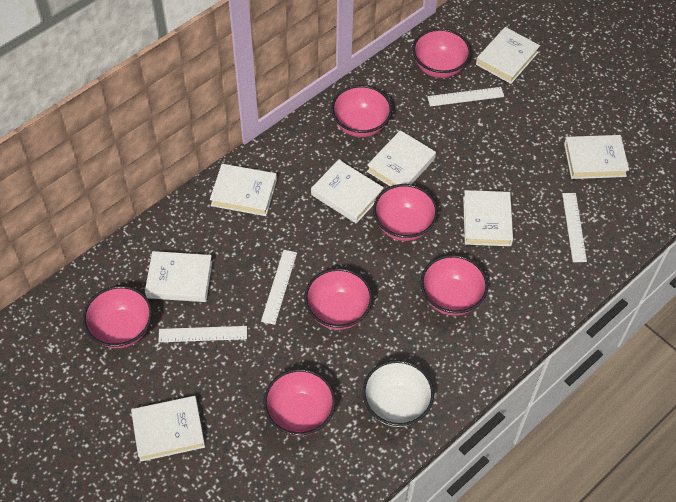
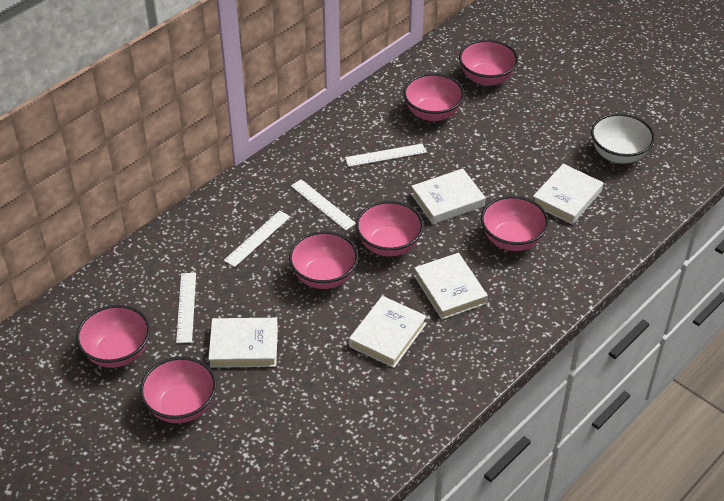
white book: [131,396,205,462] [145,251,213,302] [210,164,277,216] [311,159,384,224] [367,130,436,186] [463,190,513,246] [476,27,540,84] [564,135,629,179] = 8 -> [208,318,278,368] [349,296,427,368] [411,168,486,224] [414,253,488,320] [533,164,603,225] = 5

